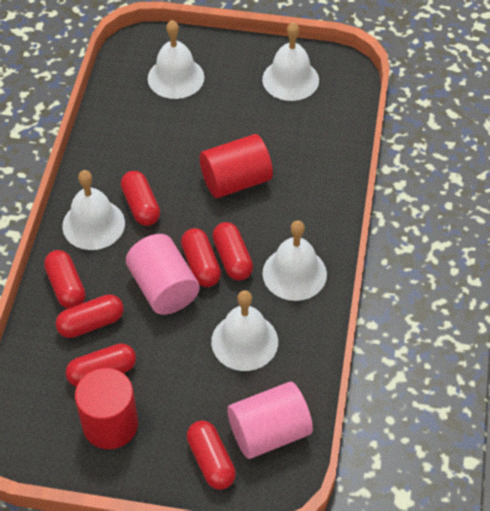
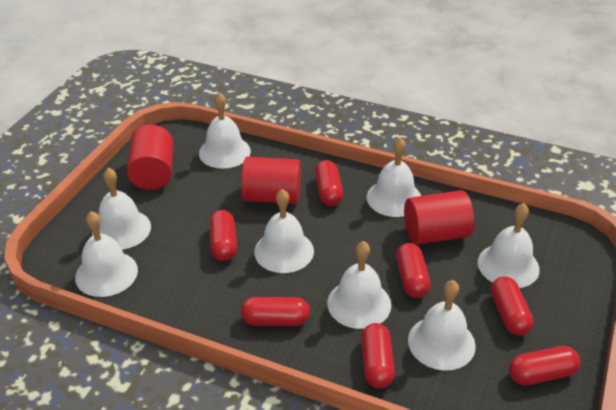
pink cylinder: [126,234,200,315] [227,382,313,459] = 2 -> none = 0
red cylinder: [75,368,138,449] [200,134,273,198] = 2 -> [127,125,173,190] [241,157,301,204] [404,190,474,245] = 3
white bell: [62,170,125,250] [148,20,204,99] [211,290,278,371] [262,22,319,101] [262,220,327,301] = 5 -> [75,211,138,297] [92,168,151,250] [199,92,251,169] [254,189,314,273] [327,241,391,329] [367,137,421,217] [408,280,476,371] [478,203,540,288] = 8

